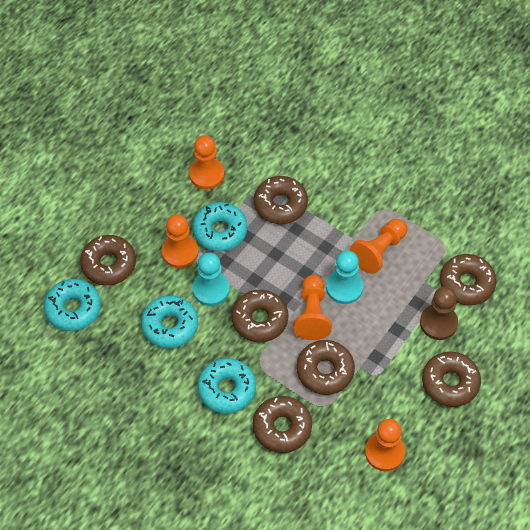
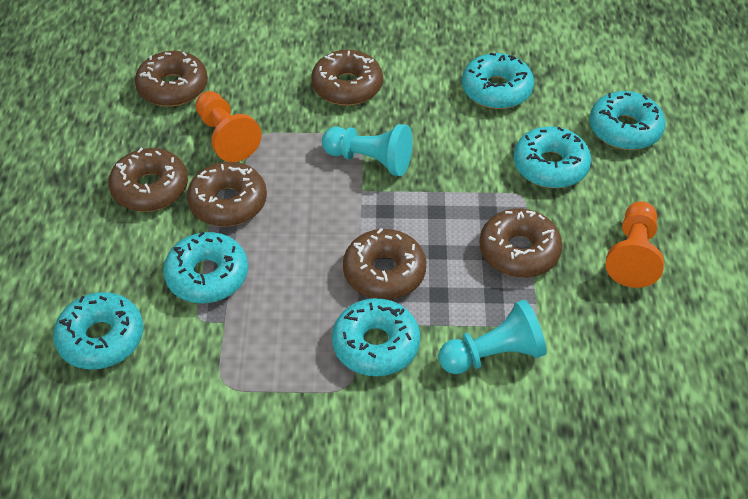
brown donut: [80,235,136,286] [231,290,288,342] [253,396,312,453] [254,176,308,224] [296,340,355,395] [422,352,481,407] [440,254,497,305] = 7 -> [108,148,188,212] [135,51,208,107] [187,162,267,227] [311,50,383,106] [343,228,426,300] [479,209,562,278] = 6
brown pawn: [420,287,458,340] = 1 -> none = 0
orange pawn: [162,214,198,268] [189,135,224,189] [293,275,332,340] [350,219,407,274] [365,419,405,471] = 5 -> [196,91,262,162] [606,201,664,288] = 2
turquoise donut: [44,279,101,331] [141,295,198,348] [192,202,247,252] [197,358,256,414] = 4 -> [53,292,143,370] [163,231,248,303] [332,298,420,376] [462,53,534,109] [514,126,591,188] [589,91,666,150] = 6

